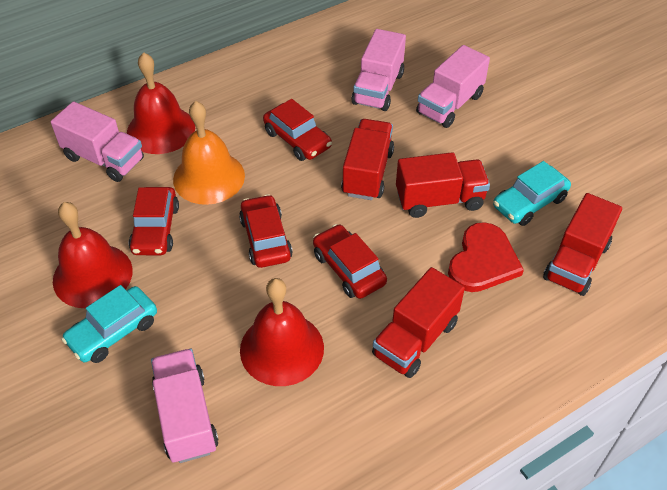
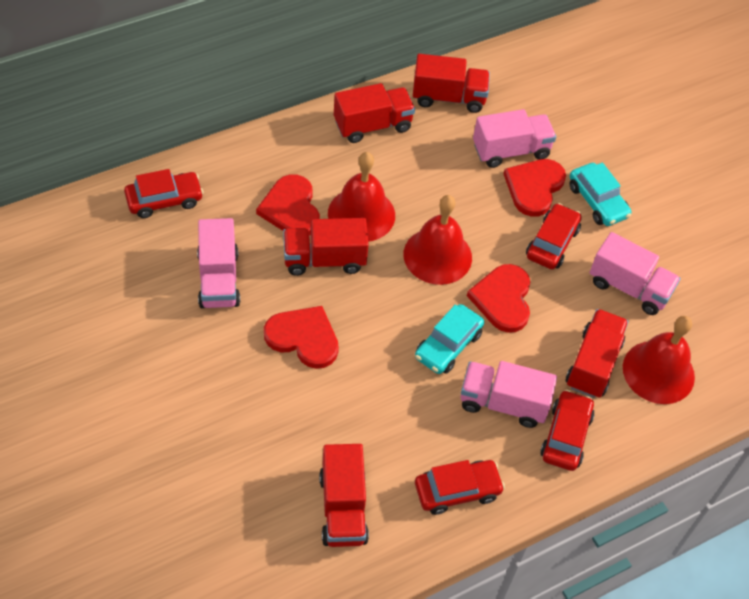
orange bell: [173,101,245,205] = 1 -> none = 0
red heart: [448,222,524,292] = 1 -> [256,175,320,236] [264,306,339,369] [467,264,530,333] [503,159,566,217] = 4
red truck: [341,119,394,200] [372,267,465,378] [396,152,490,218] [543,193,622,296] = 4 -> [283,218,369,276] [319,444,369,547] [334,83,415,143] [413,54,490,113] [565,309,628,398] = 5

